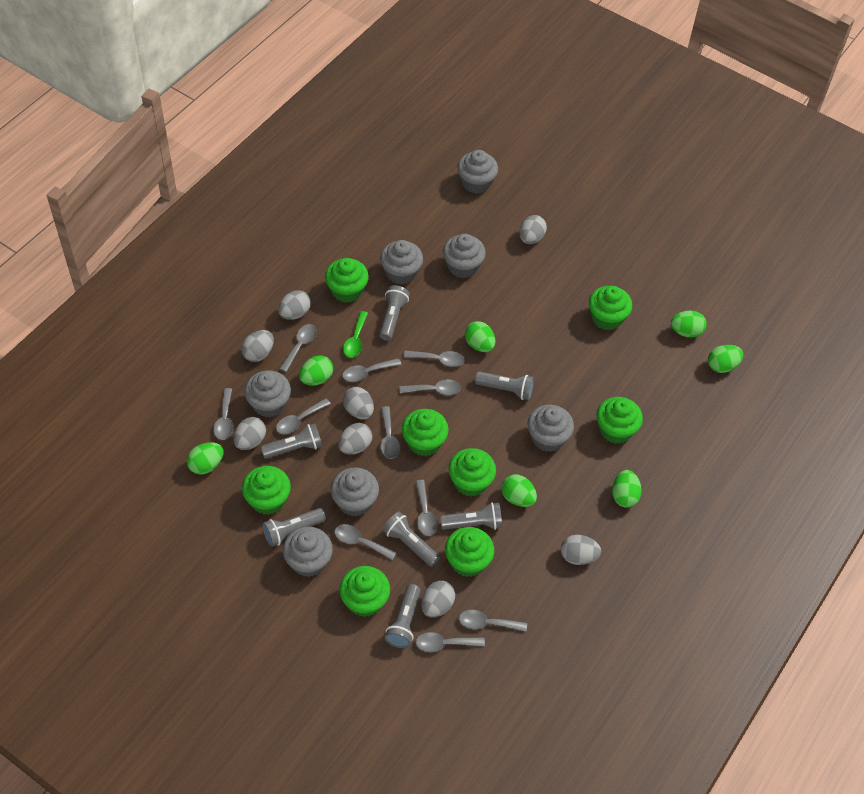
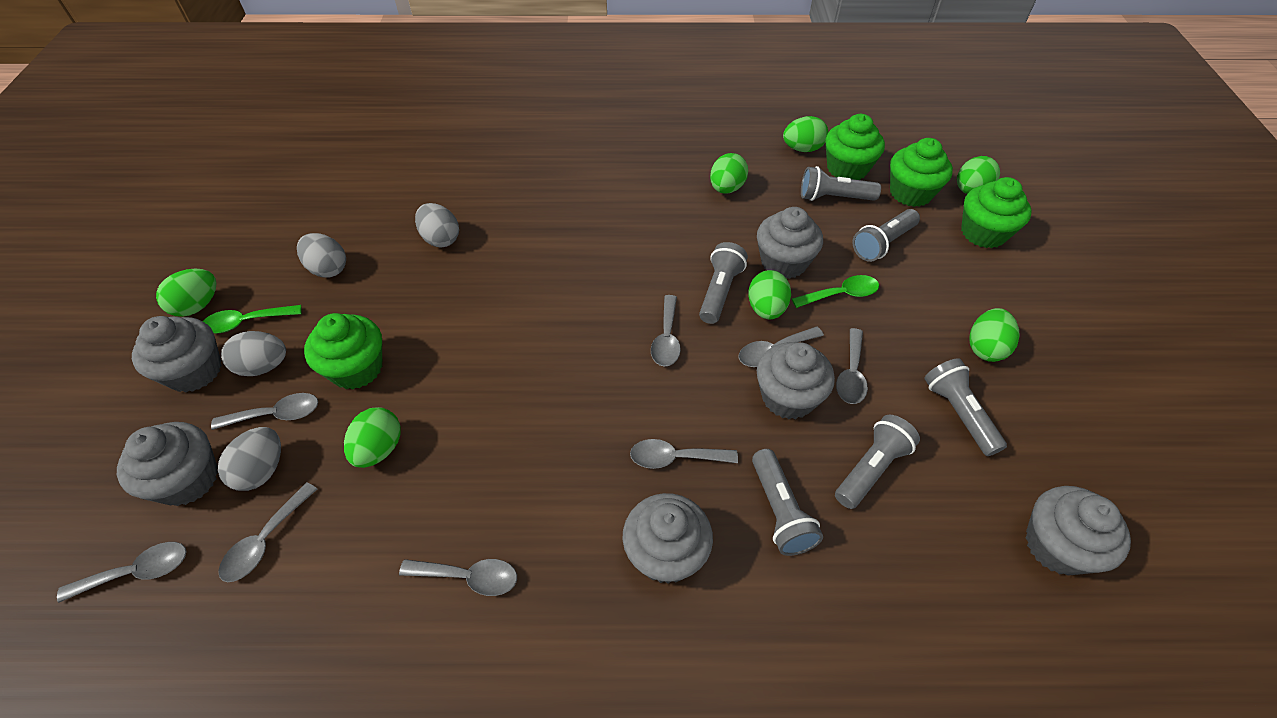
green cupcake: [242,466,291,515] [325,258,369,303] [339,566,390,617] [402,409,449,456] [445,527,494,577] [449,448,496,497] [589,286,632,330] [597,397,643,444] = 8 -> [304,313,382,389] [826,114,885,180] [890,138,953,207] [961,177,1032,248] = 4
green spoon: [343,311,368,358] = 1 -> [203,305,302,334] [792,275,879,308] = 2
grey cupcake: [244,370,291,417] [283,527,333,577] [331,467,379,517] [380,240,423,285] [443,234,486,278] [457,150,498,194] [527,405,574,452] = 7 -> [117,422,218,506] [132,316,222,393] [622,493,713,584] [757,207,823,279] [757,342,835,419] [1026,486,1131,576] = 6
grey egg: [233,417,266,450] [241,330,274,362] [278,290,311,320] [338,423,372,455] [343,387,374,419] [421,581,455,618] [519,215,547,244] [561,535,601,565] = 8 -> [218,427,281,491] [221,331,286,376] [297,233,346,278] [415,203,459,248] = 4
grey flashlight: [261,423,322,459] [262,508,326,547] [379,285,410,341] [383,512,440,567] [385,584,421,648] [440,502,502,530] [475,371,534,400] = 7 -> [699,242,748,324] [752,449,823,556] [801,166,881,201] [835,415,920,509] [852,209,920,262] [924,358,1007,456] = 6
grey spoon: [214,388,233,440] [276,398,331,434] [280,324,317,372] [334,524,396,560] [342,358,401,382] [381,406,400,459] [400,379,461,395] [404,351,464,367] [416,480,438,536] [416,632,485,652] [459,610,527,631] = 11 -> [57,542,187,603] [211,393,318,430] [218,482,317,582] [399,559,517,596] [630,439,738,469] [651,295,681,366] [738,327,824,367] [836,328,868,404] = 8

